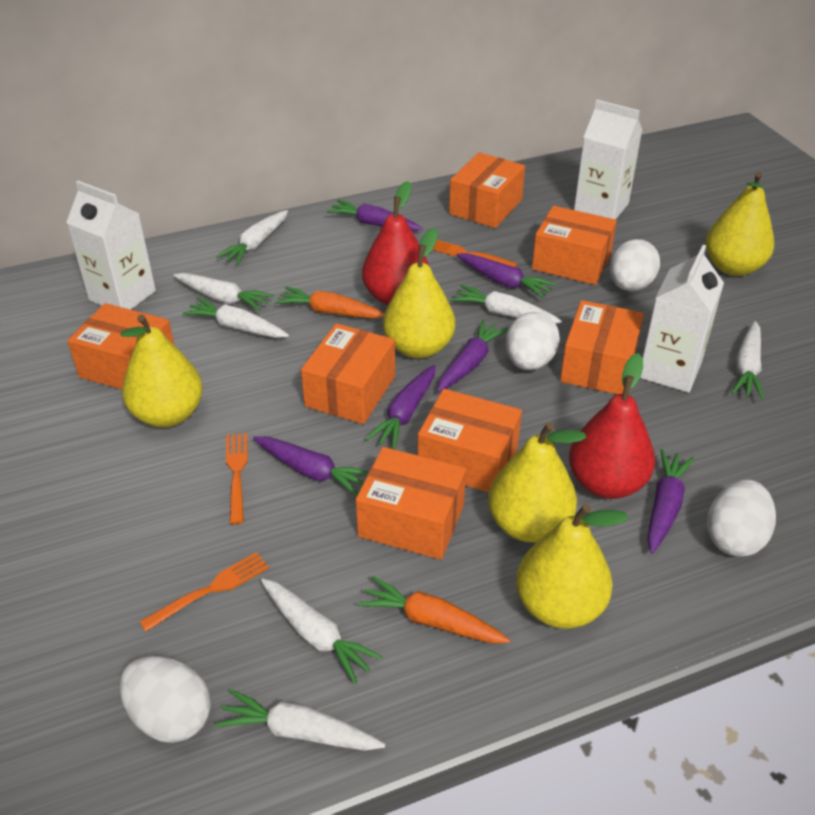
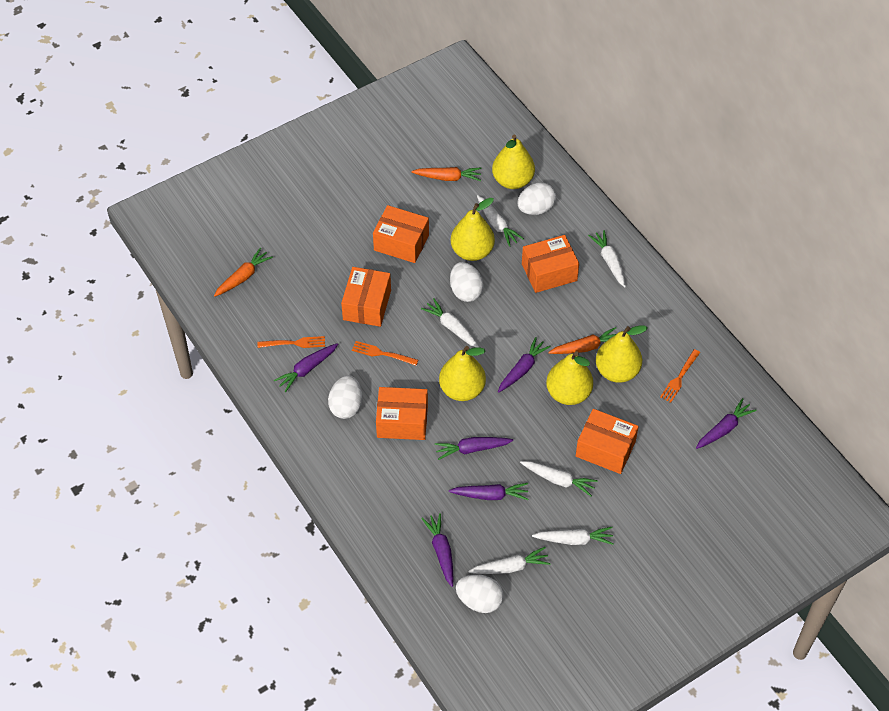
orange box: [67,303,175,390] [301,323,395,424] [356,447,466,560] [418,389,522,493] [449,152,525,228] [532,206,617,285] [560,300,644,394] = 7 -> [341,267,391,327] [373,205,429,263] [376,387,428,440] [522,235,579,293] [576,409,639,474] = 5
orange carrot: [275,286,385,318] [358,576,510,643] = 2 -> [214,248,273,297] [412,167,481,181] [548,327,616,354] = 3
red pear: [362,181,430,305] [569,353,655,499] = 2 -> none = 0
white carrot: [173,273,274,311] [182,298,289,338] [215,689,385,751] [216,210,288,265] [261,578,383,684] [451,284,562,323] [732,321,764,400] = 7 -> [421,298,479,348] [468,547,550,574] [477,195,524,247] [520,461,598,496] [532,527,614,545] [588,230,626,287] = 6
white carton: [66,181,156,310] [574,100,642,219] [640,245,724,393] = 3 -> none = 0

